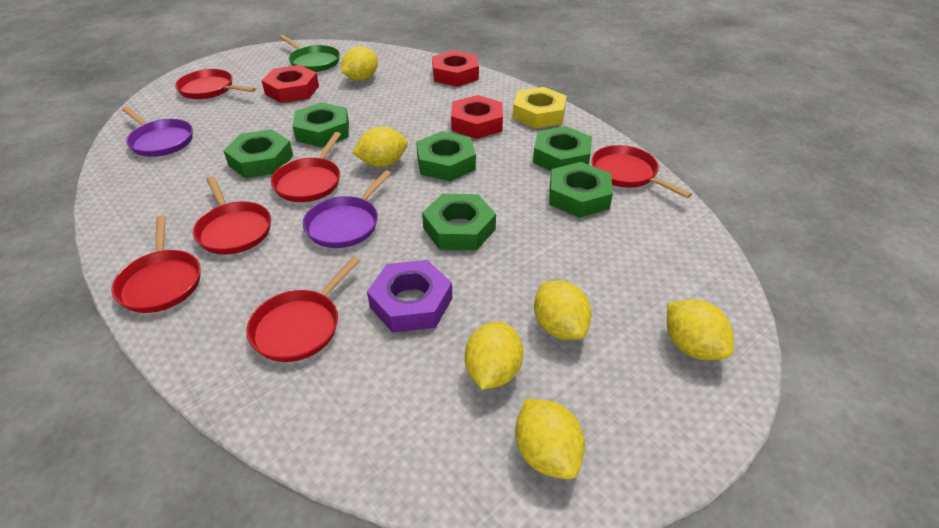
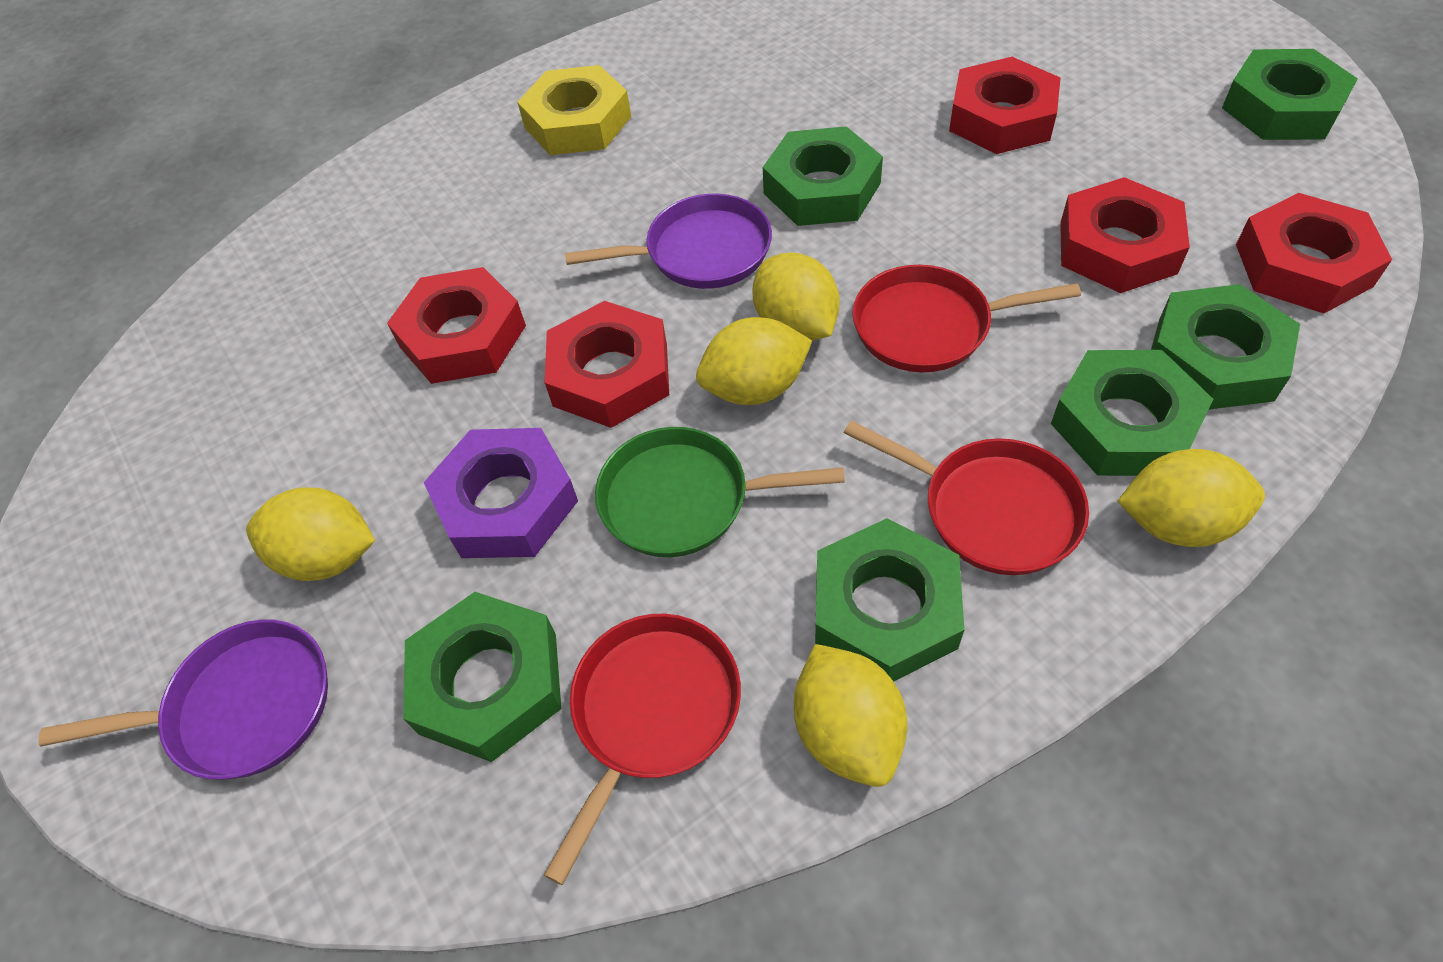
red nut: [262,65,319,103] [432,50,479,87] [451,95,503,139] = 3 -> [387,267,526,384] [545,301,669,428] [949,57,1061,154] [1060,177,1190,293] [1236,193,1392,313] = 5
red pan: [111,215,201,313] [175,69,256,99] [193,176,271,255] [246,256,361,362] [271,132,341,202] [591,145,692,198] = 6 -> [544,614,741,885] [844,420,1089,575] [852,265,1081,372] = 3
yellow lemon: [341,47,378,81] [352,127,408,167] [465,322,523,390] [515,399,585,479] [534,280,592,340] [667,299,734,360] = 6 -> [246,488,375,581] [696,317,812,405] [752,253,840,340] [794,644,907,787] [1117,449,1265,547] = 5

